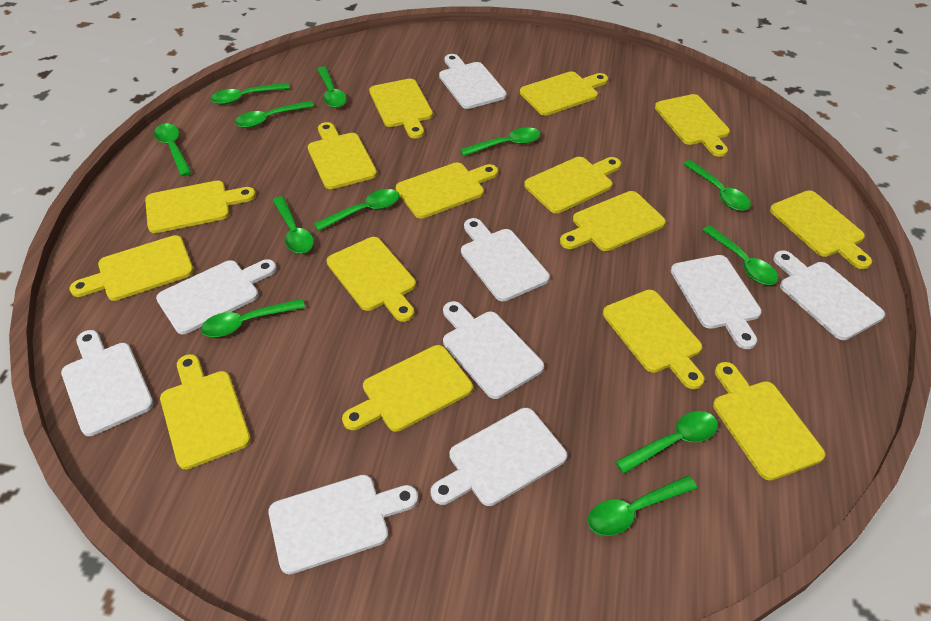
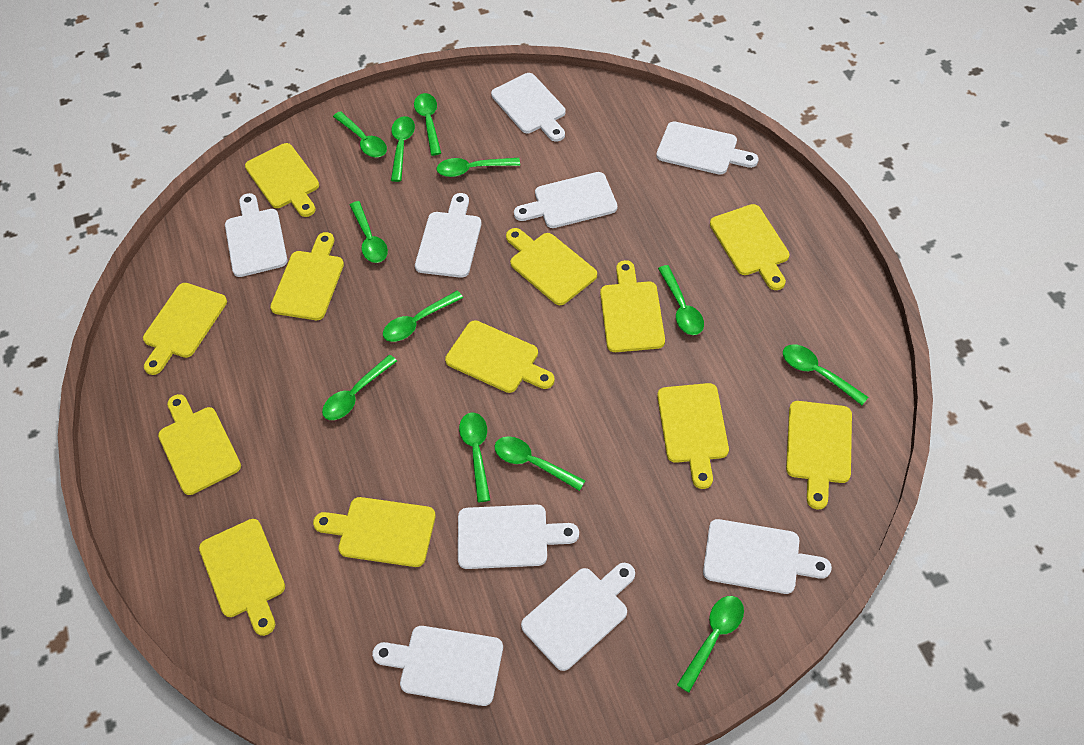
yellow cutting board: [70,235,194,301] [145,181,256,233] [160,354,251,469] [308,122,377,189] [327,237,416,322] [342,345,473,432] [369,79,433,138] [396,162,498,219] [520,71,608,116] [524,157,621,214] [560,191,666,251] [603,290,705,389] [655,94,730,157] [713,362,825,481] [770,191,872,269] = 15 -> [143,283,227,375] [158,394,241,495] [199,519,285,636] [245,143,319,217] [270,232,344,320] [313,497,436,567] [445,320,555,393] [506,228,597,305] [600,260,665,352] [657,383,729,489] [710,204,789,290] [786,401,852,509] = 12

